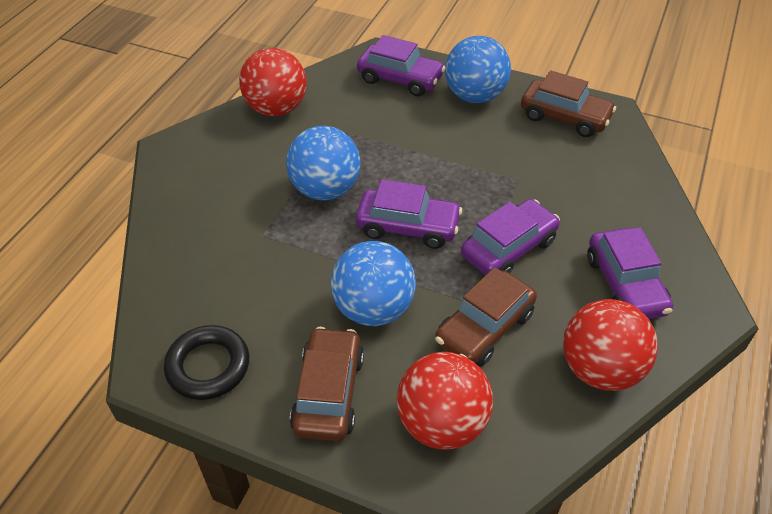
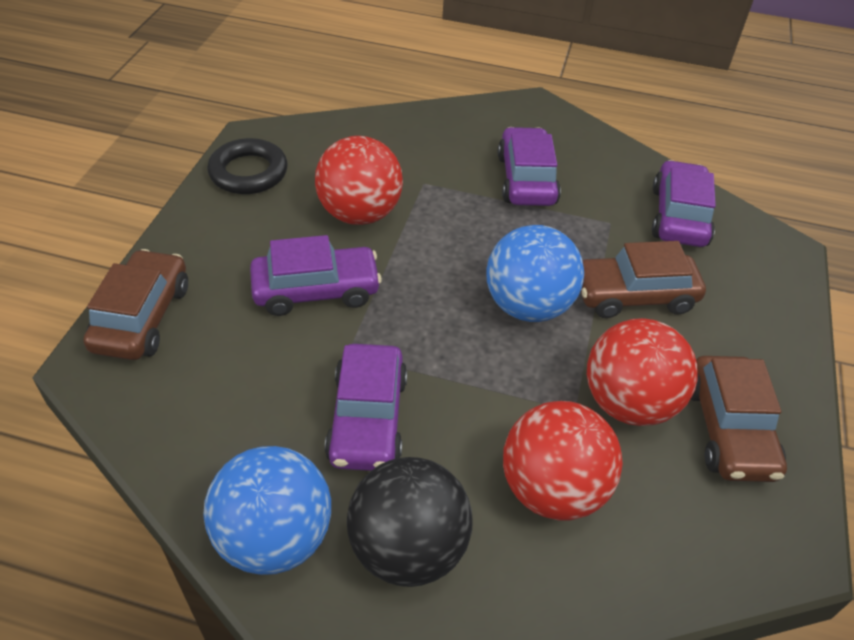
black ball: none = 0 -> [347,457,473,587] = 1
blue ball: [286,126,361,200] [330,241,416,326] [445,36,511,103] = 3 -> [203,446,331,575] [486,225,584,322] = 2

